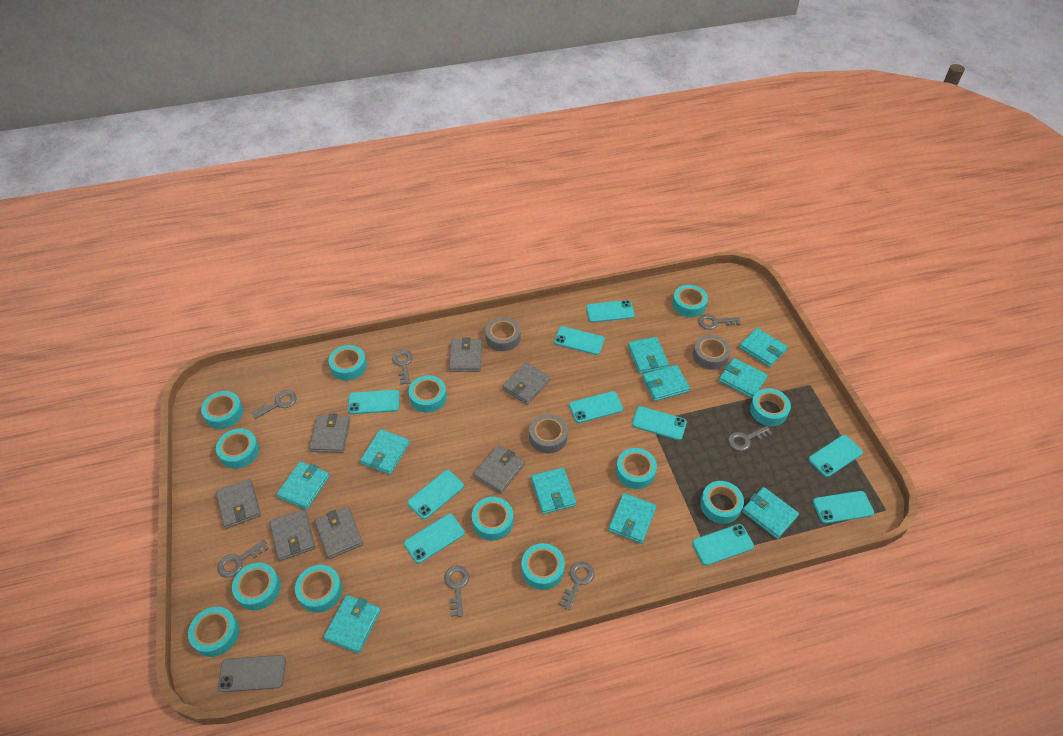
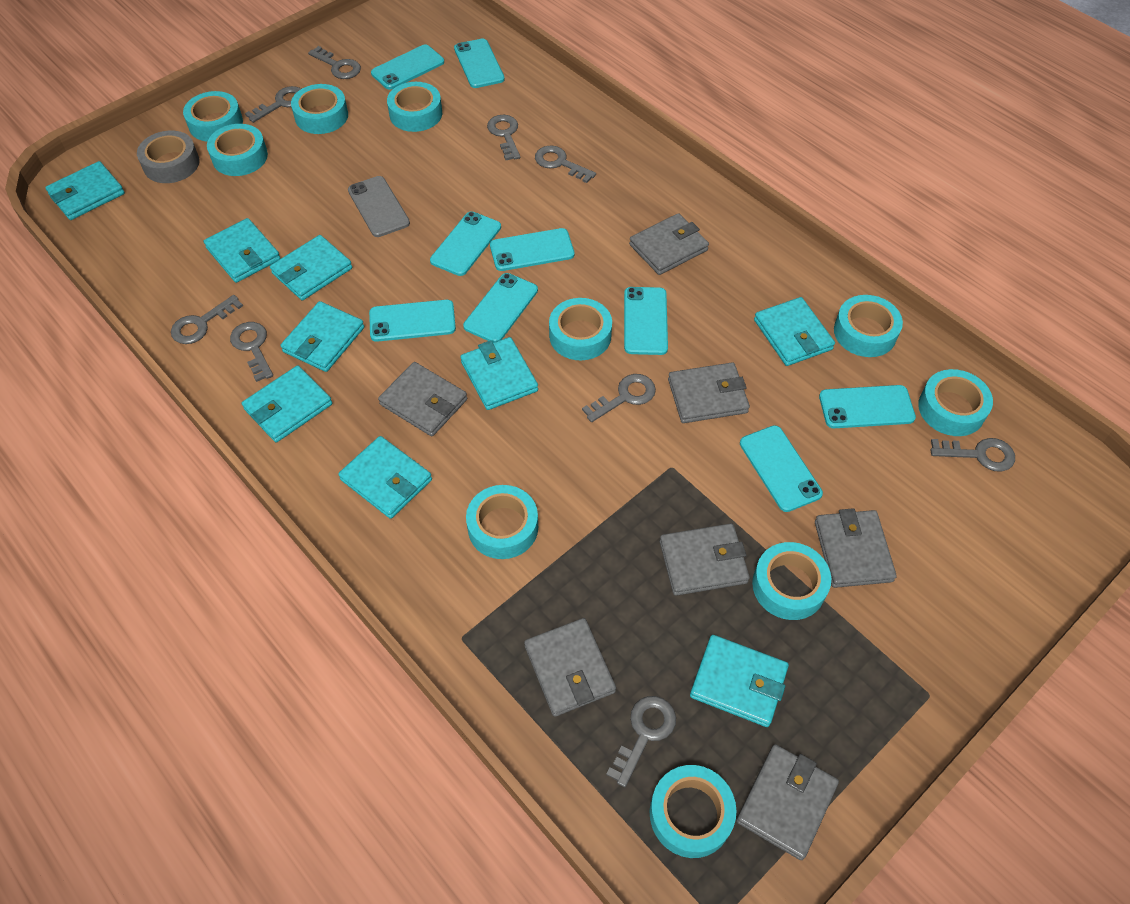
grey key: [217,539,269,578] [252,391,296,419] [392,350,413,385] [444,566,469,617] [559,562,594,610] [698,314,740,330] [728,426,772,451] = 7 -> [171,295,243,344] [230,322,273,382] [245,86,301,123] [308,46,361,79] [487,115,520,160] [535,145,596,183] [582,374,656,422] [606,696,676,787] [931,438,1015,472] = 9
grey tape: [485,317,520,351] [529,414,568,454] [693,335,731,370] = 3 -> [137,130,200,183] = 1
turquoise phone: [348,390,400,414] [404,514,465,563] [408,470,464,519] [554,326,605,355] [569,391,623,423] [586,300,635,322] [632,406,687,440] [692,524,754,566] [808,435,863,477] [813,491,874,524] = 10 -> [369,300,456,342] [371,44,444,90] [430,211,501,276] [454,38,505,88] [463,273,538,343] [490,228,574,271] [624,287,668,355] [740,425,823,512] [819,385,916,428] = 9
turquoise tape: [188,607,239,657] [201,391,243,429] [216,428,259,469] [232,563,281,610] [295,565,342,613] [329,345,367,381] [409,375,447,413] [472,497,514,541] [521,543,565,590] [616,448,657,489] [672,285,708,317] [700,481,744,524] [750,388,791,426] = 13 -> [183,91,243,142] [207,124,268,176] [291,84,348,134] [387,82,442,132] [466,485,538,559] [549,298,612,360] [650,765,736,858] [752,542,831,620] [834,295,903,357] [918,369,993,436] = 10
turquoise wallet: [276,461,330,510] [323,595,381,653] [360,429,410,475] [531,467,576,514] [608,493,657,544] [628,337,669,373] [642,365,690,401] [719,358,768,399] [739,328,788,367] [742,487,799,539] = 10 -> [45,161,125,220] [204,218,281,283] [242,365,332,442] [270,235,352,300] [281,301,364,372] [338,436,432,519] [460,337,538,410] [690,635,789,727] [754,297,835,366] = 9

